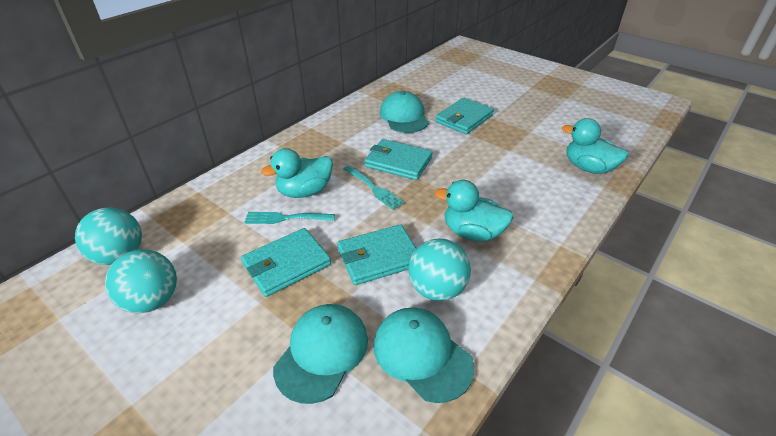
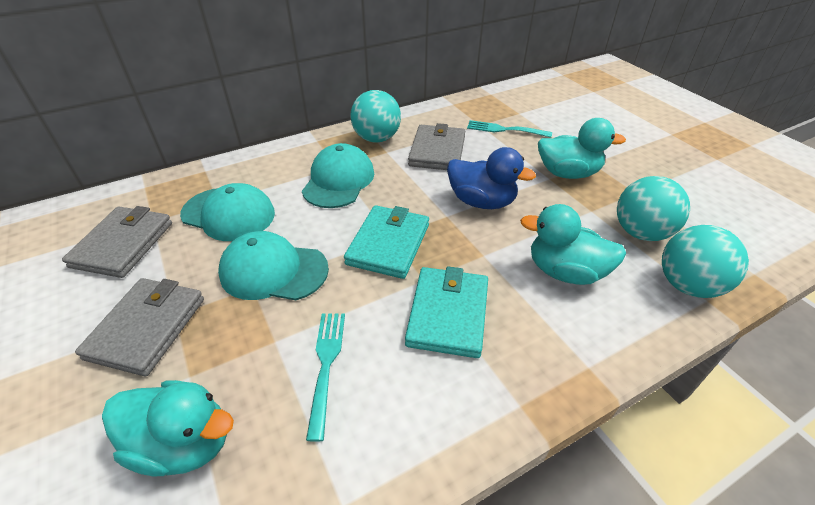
blue duck: none = 0 -> [447,147,536,209] = 1
grey wallet: none = 0 -> [62,206,172,278] [75,278,204,376] [408,123,465,170] = 3
turquoise wallet: [241,228,331,297] [337,224,417,285] [365,139,433,180] [435,98,494,134] = 4 -> [344,205,429,279] [405,266,488,358] = 2

